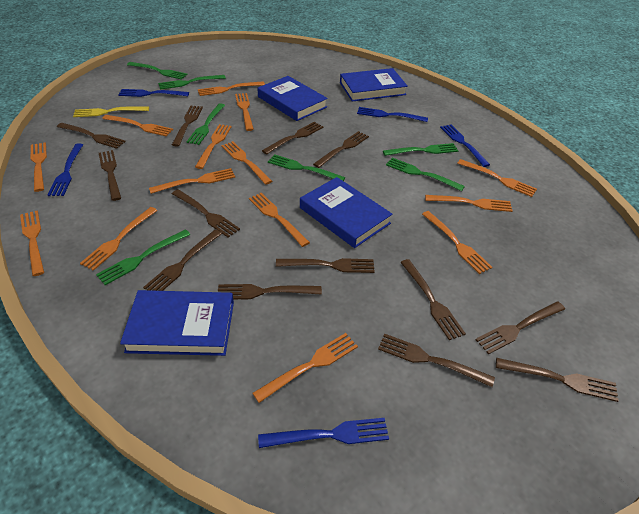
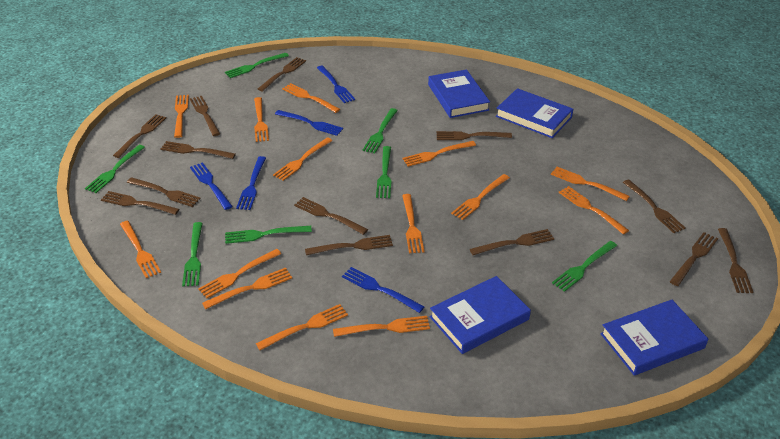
yellow fork: [73,106,149,117] = 1 -> none = 0

